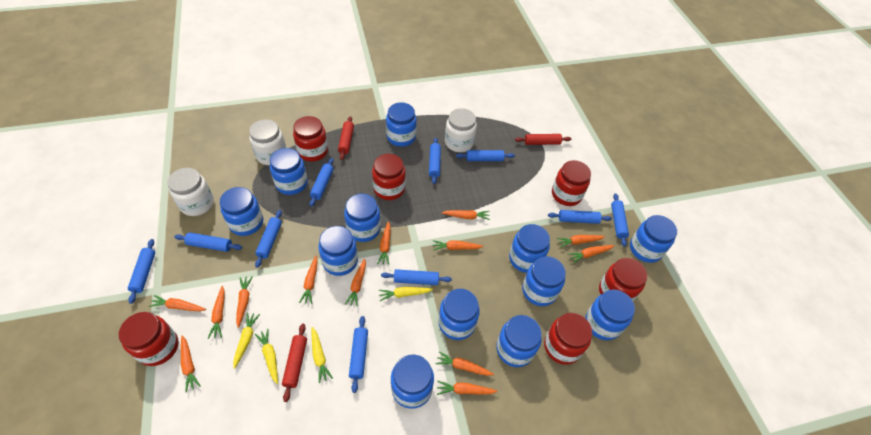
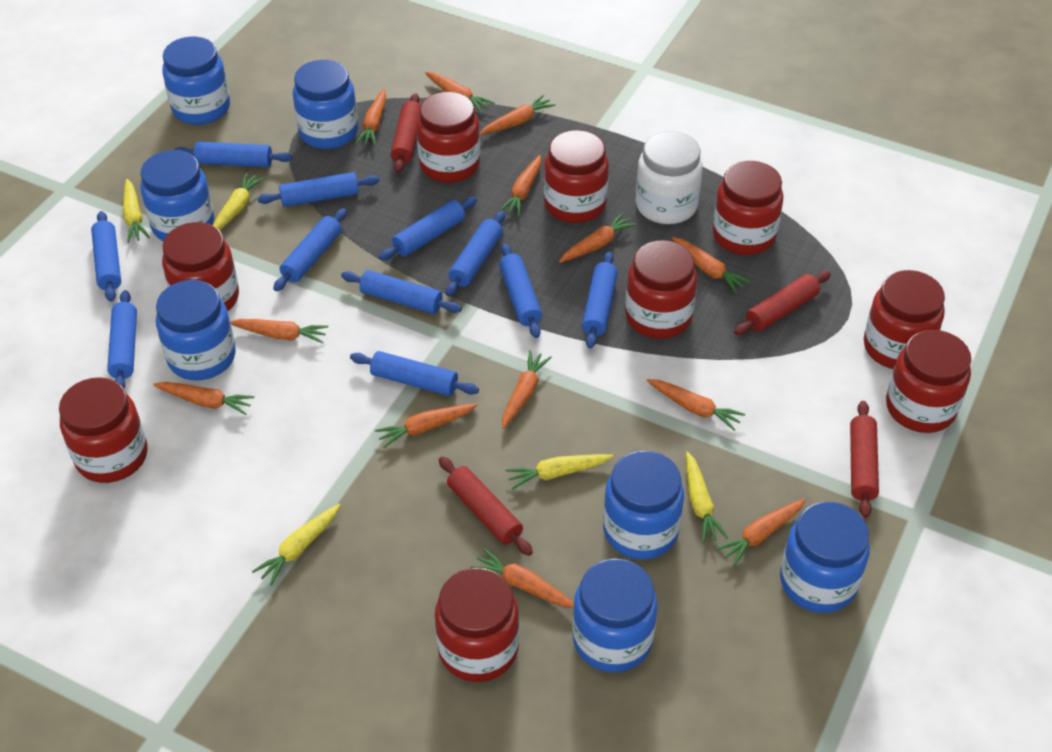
blue jar: [220,187,263,236] [270,148,308,195] [318,226,358,276] [344,194,381,242] [386,103,417,147] [391,355,434,409] [438,289,480,340] [496,315,542,367] [509,224,550,273] [522,256,566,306] [585,290,635,340] [630,215,677,263] = 12 -> [140,150,214,241] [156,280,236,381] [162,37,230,125] [293,60,358,149] [572,558,658,673] [603,450,684,560] [780,502,870,613] = 7
blue rolling pin: [128,239,155,304] [174,232,242,252] [255,210,282,268] [310,158,334,207] [349,316,368,393] [381,269,452,285] [429,138,441,184] [456,150,515,161] [548,210,612,224] [611,194,629,247] = 10 -> [91,211,121,302] [107,290,137,388] [174,142,293,167] [258,172,380,207] [273,208,347,291] [341,270,462,314] [350,351,479,396] [379,197,477,261] [446,211,505,296] [499,244,542,338] [582,251,618,348] = 11
red jar: [119,312,179,366] [293,116,328,162] [372,154,406,200] [544,313,592,365] [552,160,591,206] [599,258,647,301] = 6 -> [59,377,148,483] [162,222,239,311] [416,92,480,183] [435,568,519,682] [544,130,609,223] [625,240,697,339] [713,161,783,255] [864,270,945,369] [886,330,971,433] = 9
red rolling pin: [282,324,307,402] [338,116,354,160] [515,134,571,145] = 3 -> [391,93,420,173] [439,457,533,556] [734,271,831,335] [850,401,879,518] = 4
white jar: [168,168,214,216] [249,119,286,165] [445,108,477,152] = 3 -> [636,131,703,224] = 1
yellow carrot: [233,312,260,369] [255,329,278,384] [312,327,333,383] [379,287,433,301] = 4 -> [123,179,150,243] [213,173,265,230] [252,503,341,586] [506,454,613,490] [686,451,728,543] = 5

